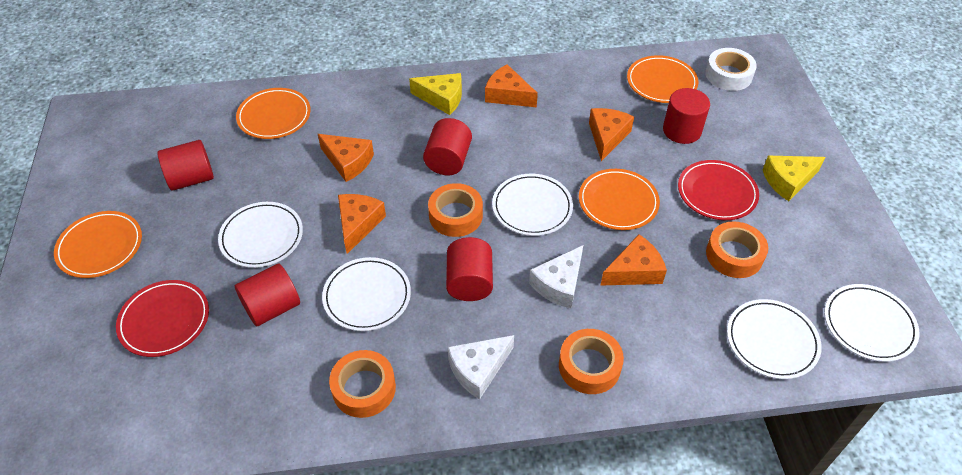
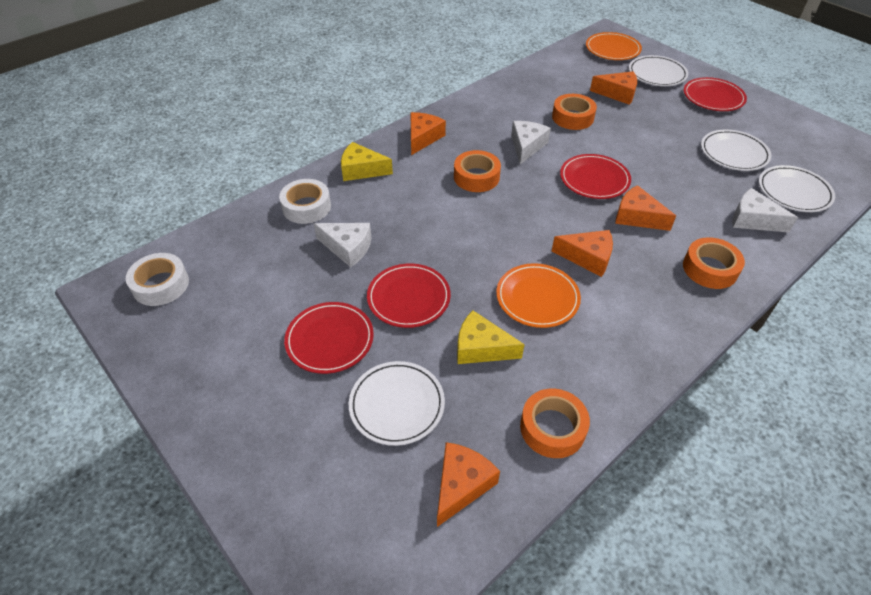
orange plate: [54,211,142,278] [236,88,311,139] [579,169,660,230] [627,55,699,103] = 4 -> [497,263,581,328] [586,32,642,60] = 2
red cylinder: [158,140,214,191] [235,263,300,326] [423,118,472,175] [446,237,493,301] [663,88,710,144] = 5 -> none = 0
red plate: [116,280,209,357] [678,160,759,220] = 2 -> [284,302,374,374] [367,264,451,328] [560,154,631,199] [684,77,747,111] = 4
white cheese: [448,335,514,400] [529,245,583,309] = 2 -> [313,223,371,267] [511,121,551,164] [732,188,798,233] = 3
white plate: [218,202,303,268] [322,257,411,331] [492,174,573,236] [727,299,822,379] [824,284,919,362] = 5 -> [349,361,445,446] [629,55,688,86] [701,129,771,171] [759,165,835,212] = 4
white tape: [705,48,757,91] = 1 -> [126,253,189,306] [279,179,331,224] = 2

